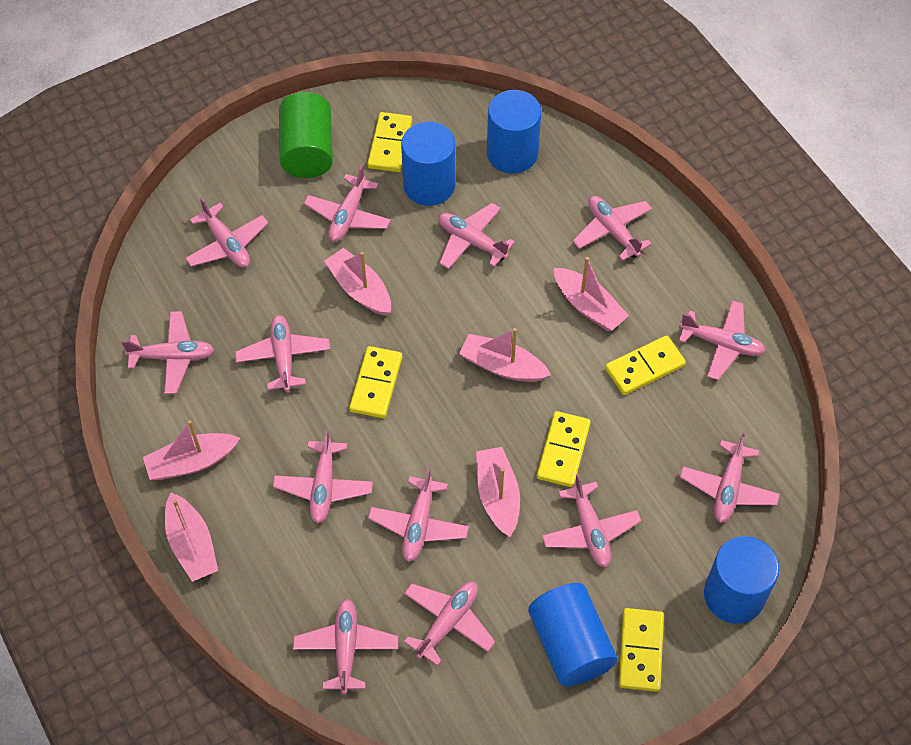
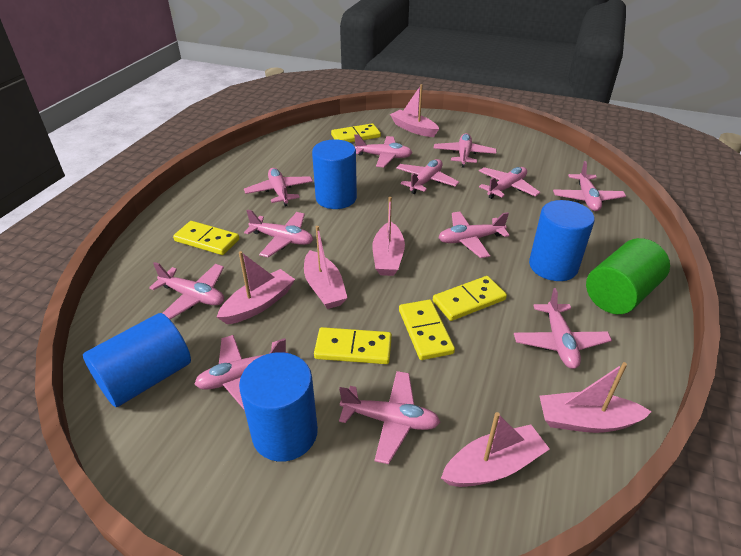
pink plane: [121,311,214,394] [185,197,268,268] [235,315,330,392] [273,429,373,523] [293,599,398,694] [304,164,391,242] [368,467,469,562] [404,582,496,666] [438,203,515,269] [542,474,641,567] [572,196,652,261] [679,300,765,380] [680,432,780,523] = 13 -> [149,262,224,319] [194,335,287,409] [244,168,313,207] [244,210,313,257] [339,371,440,464] [354,134,412,167] [396,159,459,194] [434,133,496,168] [438,211,510,258] [479,167,540,199] [514,288,612,369] [553,161,626,211] = 12

